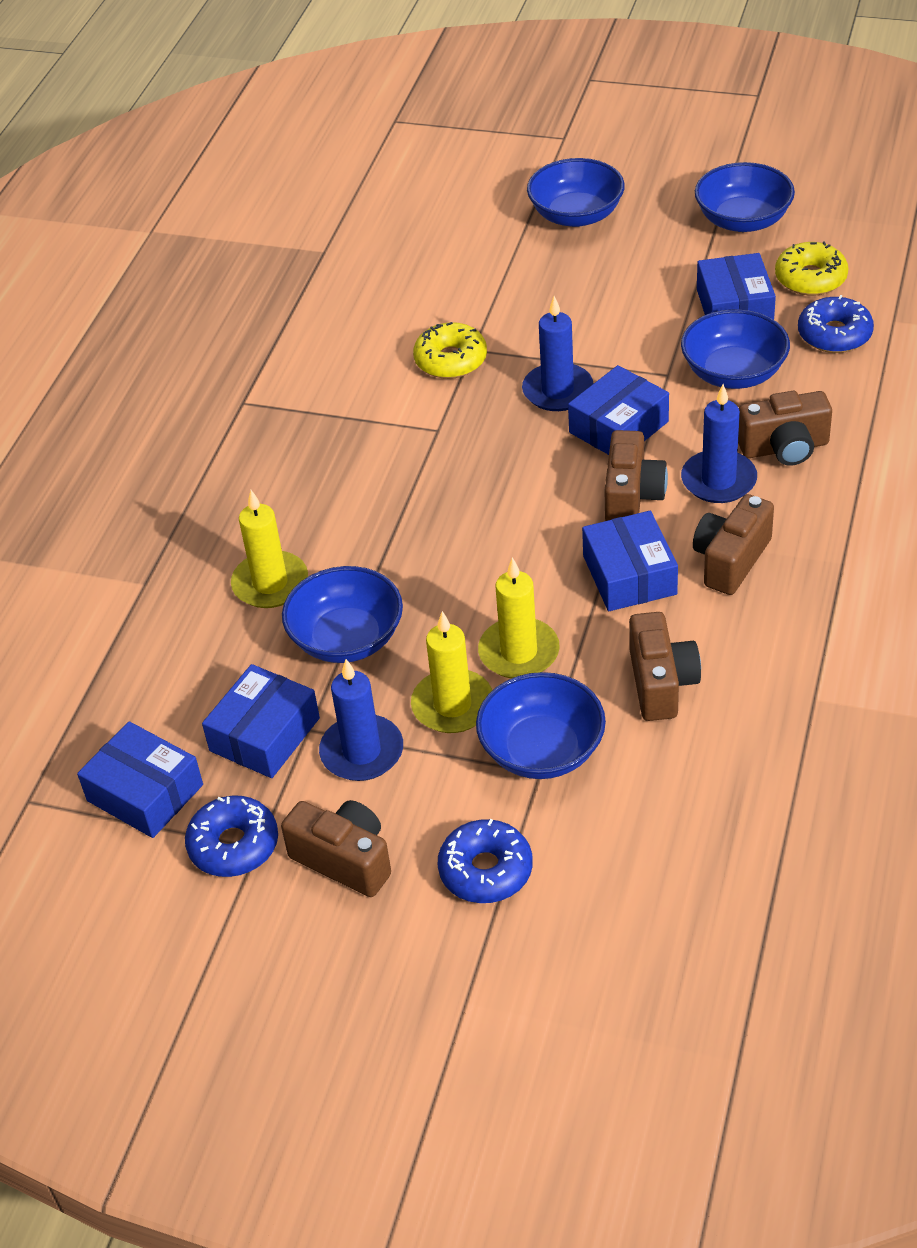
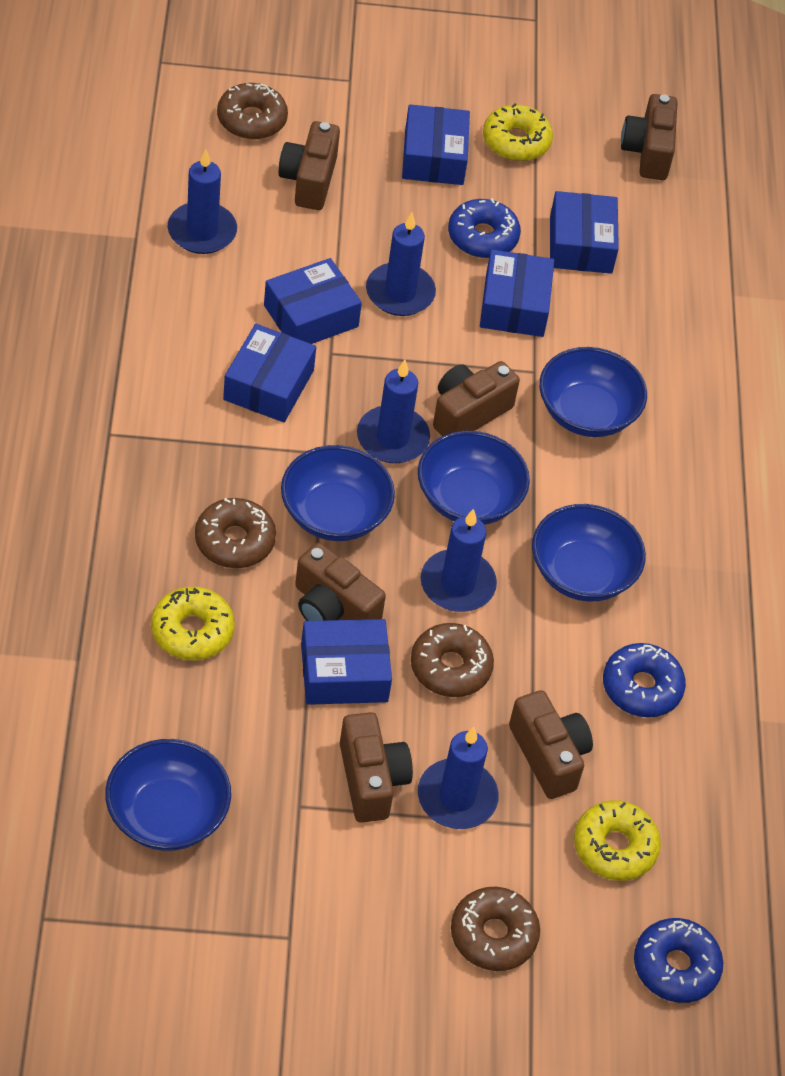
blue box: [77,721,203,838] [202,664,320,778] [568,365,669,455] [582,511,678,611] [697,253,776,320] = 5 -> [223,324,316,422] [264,258,362,344] [301,619,392,705] [402,104,470,185] [480,250,554,337] [550,191,619,274] = 6
blue candle: [319,659,403,781] [522,296,594,411] [681,384,757,503] = 3 -> [168,149,237,254] [357,360,430,463] [366,212,436,316] [418,727,499,829] [421,509,497,612] = 5
brown camera: [281,800,391,897] [605,430,668,521] [629,612,701,721] [693,494,774,595] [738,391,832,466] = 5 -> [279,121,340,210] [295,543,386,621] [340,712,413,823] [433,361,520,436] [509,690,593,799] [621,94,678,180] = 6
brown donut: none = 0 -> [195,498,276,568] [217,83,288,139] [411,623,494,697] [451,887,540,971] = 4
yellow candle: [231,490,308,608] [411,611,492,733] [478,557,560,678] = 3 -> none = 0
yellow donut: [413,322,487,379] [775,241,848,296] = 2 -> [151,586,234,660] [483,104,553,161] [574,800,661,881] = 3

